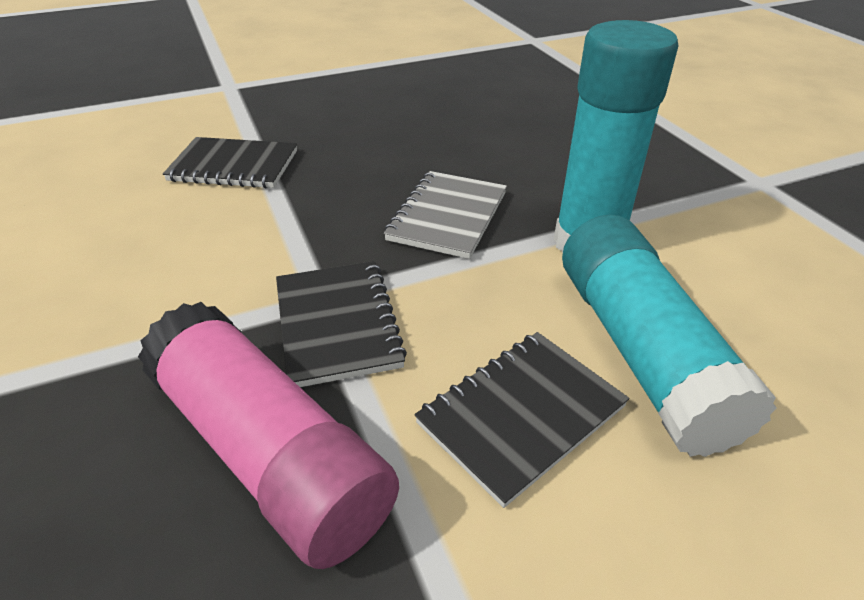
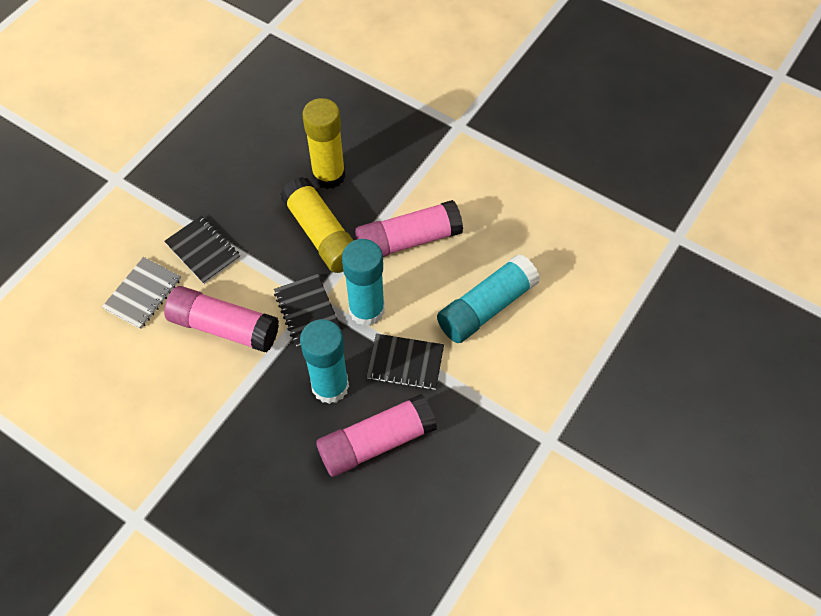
pink glue stick: [138,302,399,569] = 1 -> [164,286,279,352] [316,394,437,477] [355,200,463,257] = 3
turquoise glue stick: [554,20,678,253] [562,215,777,457] = 2 -> [300,319,349,404] [342,239,385,326] [437,254,540,343] = 3
yellow glue stick: none = 0 -> [280,177,354,273] [303,98,345,189] = 2

